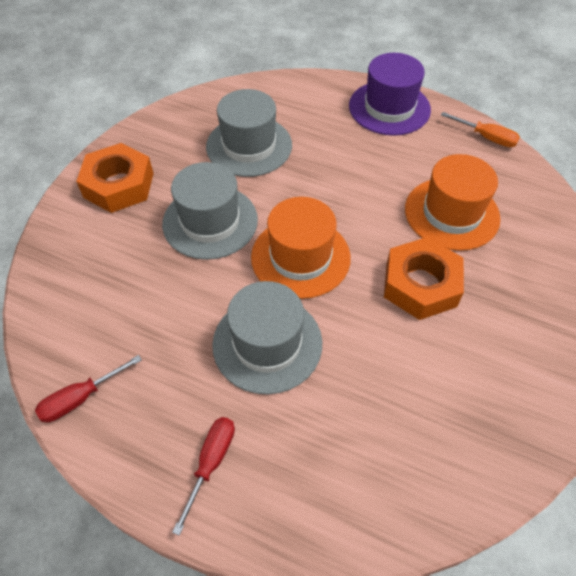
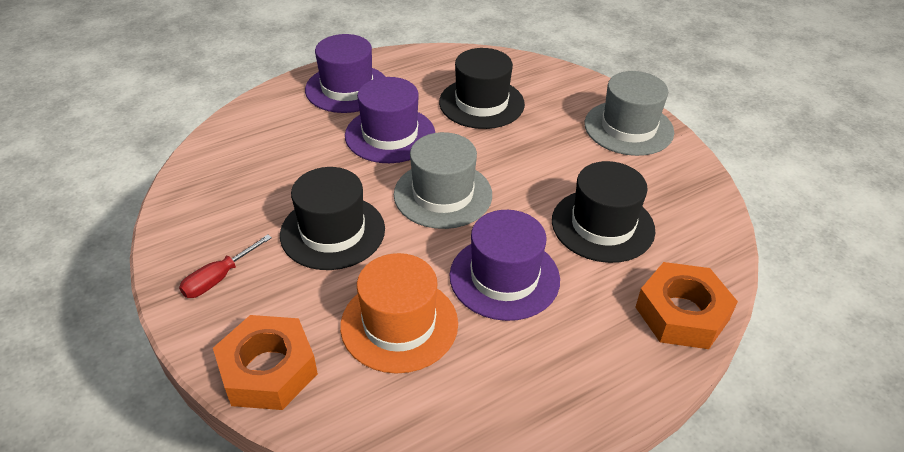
black hat: none = 0 -> [280,167,385,270] [439,48,525,129] [552,161,655,263] = 3
grey hat: [162,162,258,260] [206,89,292,177] [212,281,322,394] = 3 -> [394,132,492,229] [585,71,674,156] = 2
orange hat: [251,197,351,299] [405,154,501,251] = 2 -> [340,253,458,373] = 1
orange screwdriver: [441,112,520,147] = 1 -> none = 0
purple hat: [349,53,431,136] = 1 -> [305,34,385,113] [345,77,435,163] [450,210,560,321] = 3
red screwdriver: [35,355,142,422] [172,417,235,536] = 2 -> [179,234,272,298] = 1

